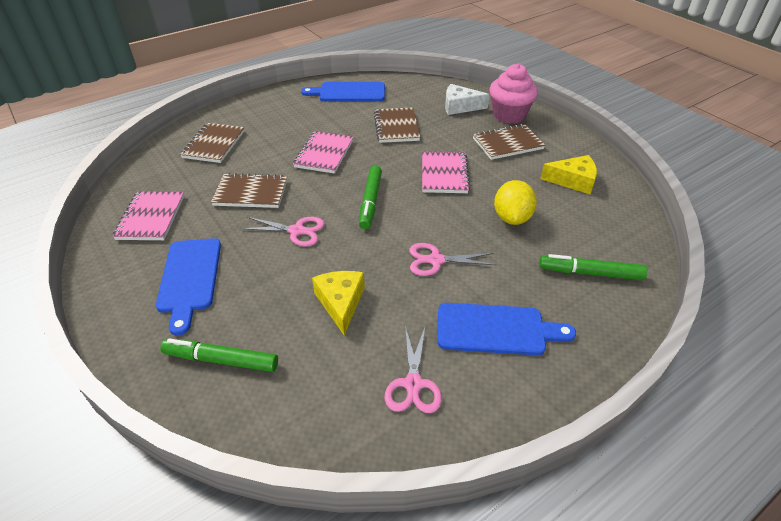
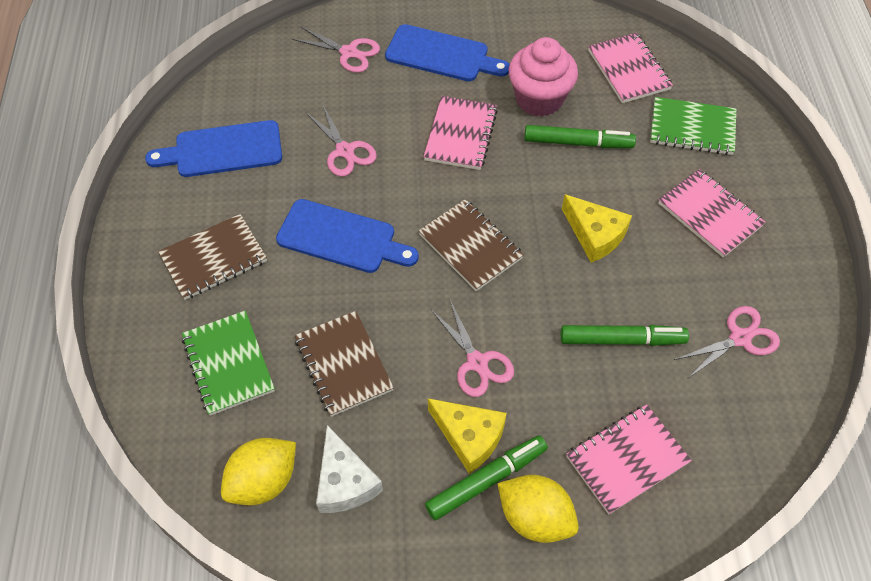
brown notebook: [180,123,245,163] [211,173,287,208] [374,107,420,143] [473,124,545,160] = 4 -> [158,214,267,300] [295,311,394,417] [418,199,524,291] = 3
green notebook: none = 0 -> [182,311,275,416] [650,97,736,155] = 2
pink notebook: [113,191,184,240] [293,131,353,174] [422,151,470,193] = 3 -> [423,96,498,170] [566,404,692,514] [588,33,673,103] [658,169,766,258] = 4
pink scissors: [241,217,324,247] [385,326,442,413] [409,243,496,276] = 3 -> [292,27,380,73] [306,105,377,177] [431,300,514,397] [674,306,780,378] = 4
yellow lemon: [494,180,537,225] = 1 -> [221,438,296,505] [498,475,579,543] = 2

